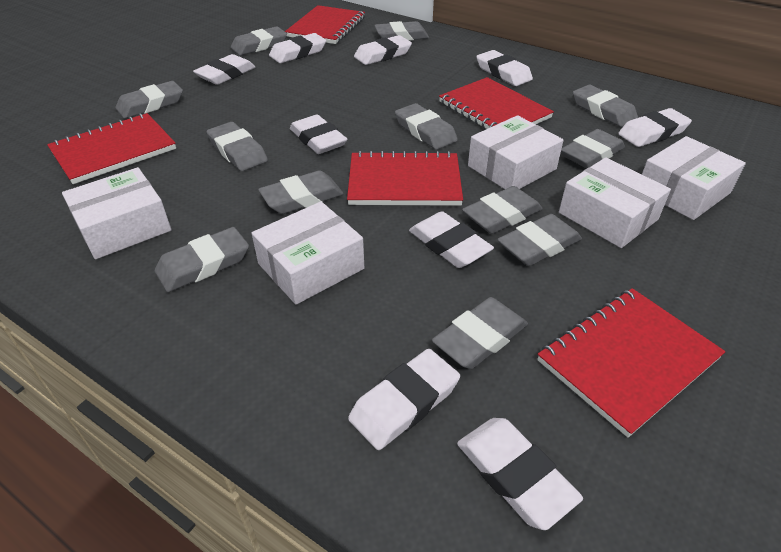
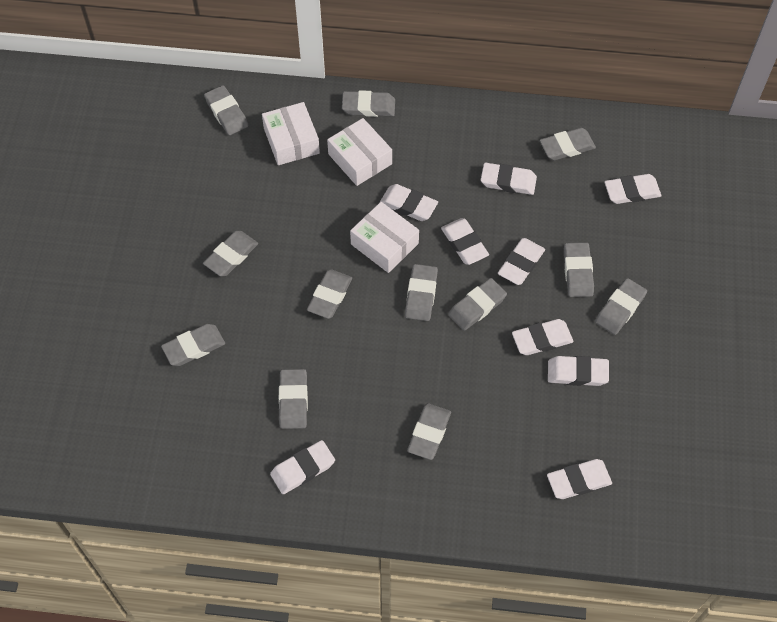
red notebook: [47,113,176,184] [285,5,365,44] [347,151,463,206] [439,77,554,129] [537,288,726,438] = 5 -> none = 0
white box: [62,167,171,259] [252,201,364,305] [468,115,564,189] [559,157,671,248] [642,136,746,220] = 5 -> [262,102,320,165] [327,118,392,186] [350,202,419,273] = 3

